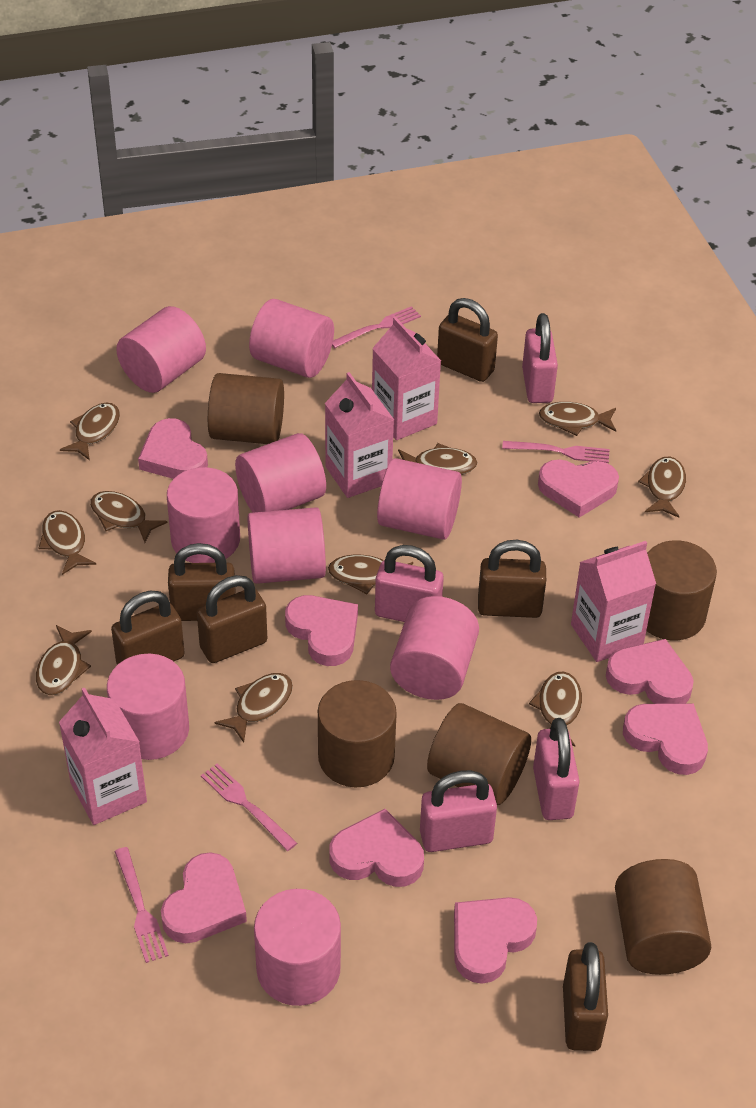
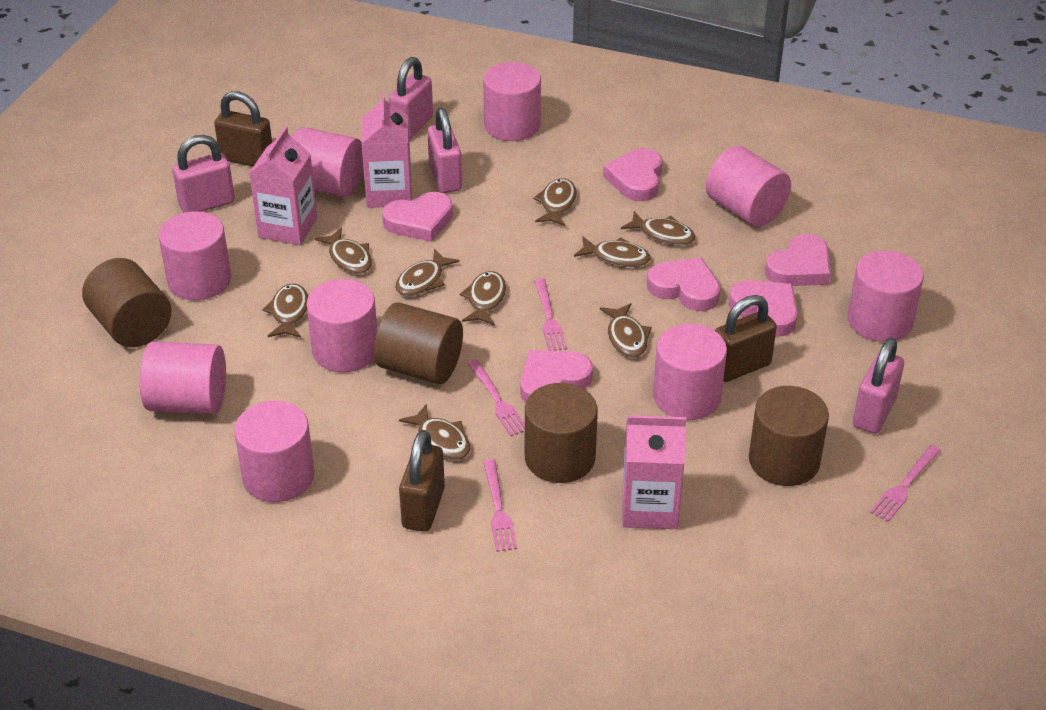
brown cylinder: [208,373,284,444] [318,680,397,787] [427,703,531,805] [615,859,712,975] [646,540,717,640] = 5 -> [82,258,171,347] [374,302,463,384] [525,383,598,483] [749,386,829,486] = 4
brown fish: [36,625,92,695] [39,510,96,575] [60,403,120,460] [90,491,167,543] [215,673,293,743] [328,555,413,594] [398,443,478,475] [529,672,582,747] [539,402,616,436] [638,457,686,518] = 10 -> [262,283,308,338] [314,227,372,274] [395,249,460,296] [399,404,471,460] [460,271,506,326] [533,178,577,226] [574,236,651,267] [600,303,652,357] [621,211,696,245] = 9
brown padlock: [111,591,185,665] [168,543,236,621] [197,575,267,663] [437,298,498,382] [478,540,546,618] [563,942,608,1051] = 6 -> [214,91,272,166] [399,430,445,532] [715,295,777,382] = 3
pink carton: [59,687,147,825] [325,372,394,498] [372,317,441,440] [571,541,656,662] = 4 -> [249,127,317,245] [361,93,412,208] [622,415,686,529] = 3
pink heart: [138,418,208,479] [161,852,247,943] [285,595,358,666] [330,809,424,887] [454,897,537,984] [538,460,619,518] [606,639,694,704] [623,703,708,775] = 8 -> [382,192,453,242] [520,350,593,403] [603,148,662,201] [647,258,720,311] [729,280,798,337] [765,234,830,286] = 6

